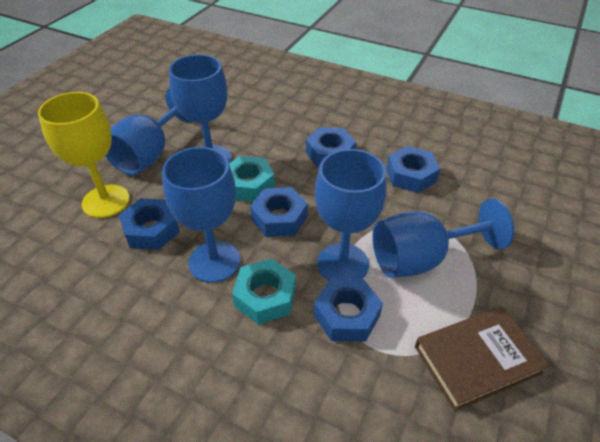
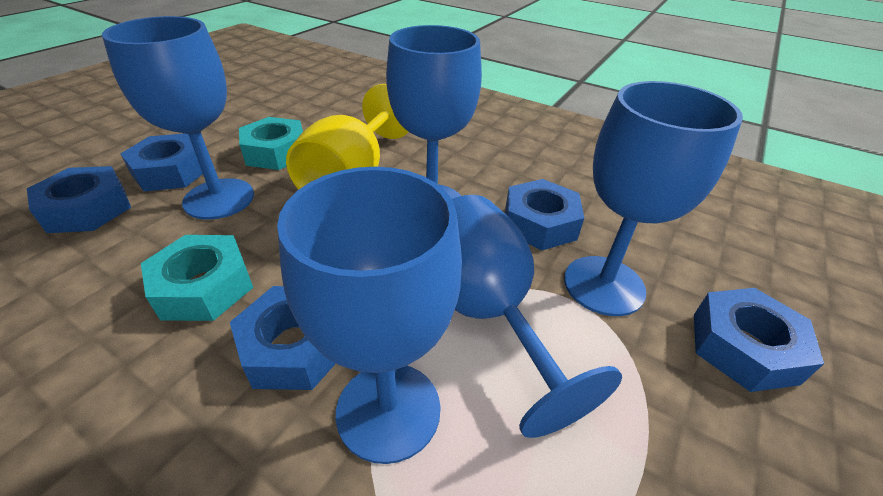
brown book: [415,306,550,411] = 1 -> none = 0

